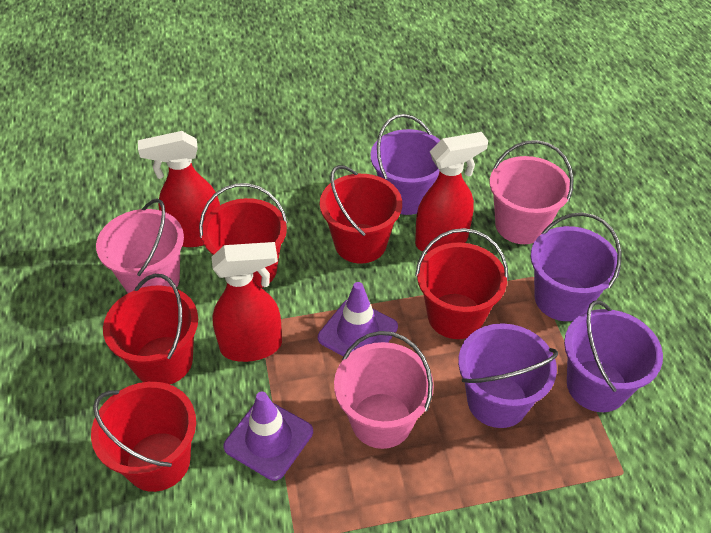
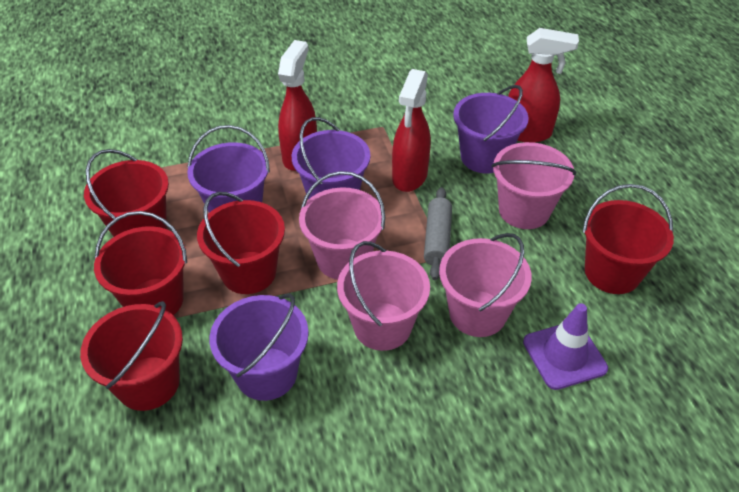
grey rolling pin: none = 0 -> [424,187,452,280] = 1
pink bucket: [96,199,184,293] [334,331,434,449] [490,140,574,244] = 3 -> [299,171,385,280] [337,241,430,351] [439,233,532,337] [491,142,576,229] = 4
purple traffic cone: [223,392,313,481] [318,282,398,357] = 2 -> [523,303,608,390] = 1

